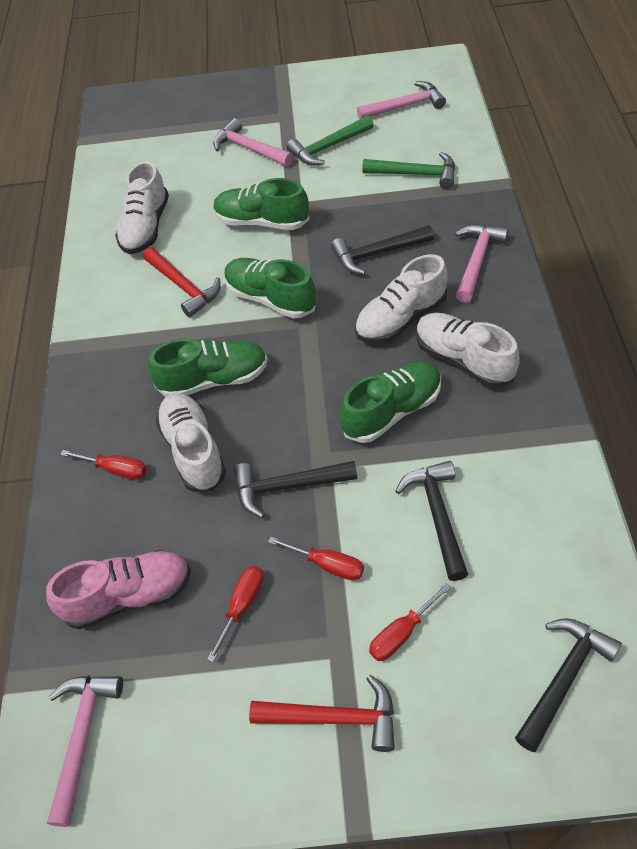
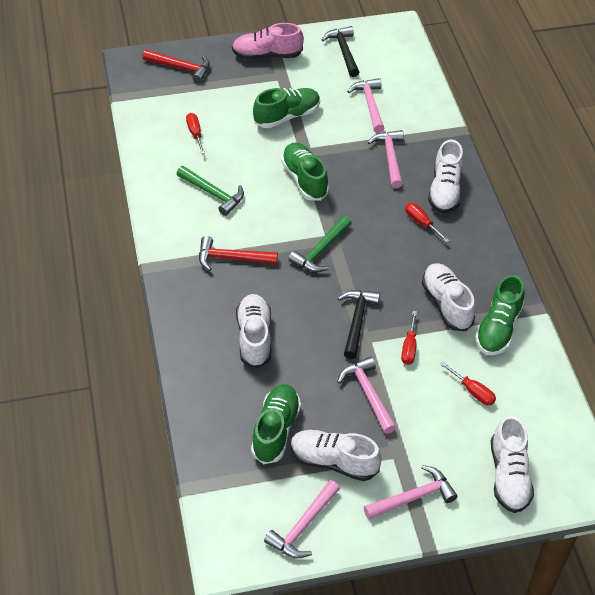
black hammer: [234,461,357,518] [331,225,434,275] [395,461,468,581] [515,618,622,752] = 4 -> [321,26,359,77] [338,290,380,359] = 2
pink hammer: [47,676,123,827] [213,118,293,166] [357,81,446,119] [455,224,509,303] = 4 -> [264,480,340,558] [337,357,396,434] [347,78,384,133] [364,465,458,520] [368,130,404,188] = 5
white shoe: [115,161,169,254] [155,393,226,492] [355,254,448,344] [416,313,520,388] = 4 -> [236,294,271,368] [291,430,382,481] [422,263,475,331] [428,140,463,213] [491,415,534,513] = 5

